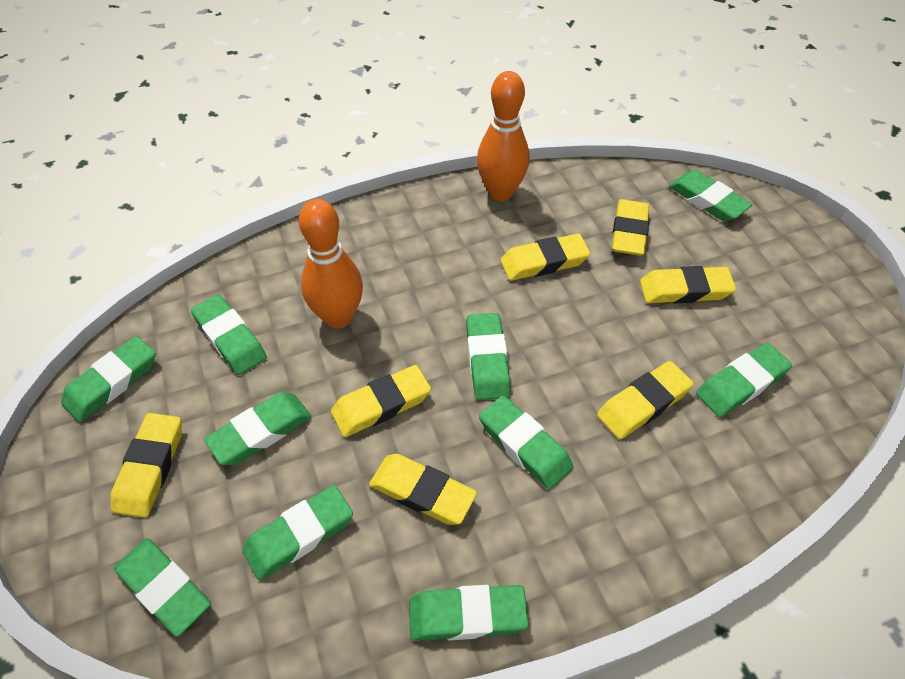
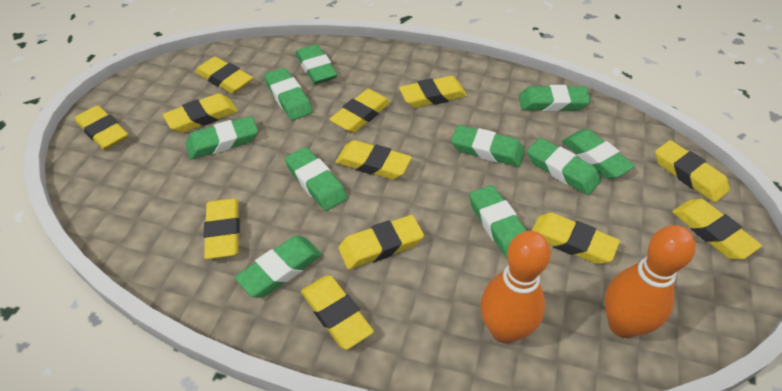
yellow eraser: [111,413,182,518] [331,365,431,437] [369,454,477,525] [501,234,590,281] [597,361,694,439] [612,199,649,256] [640,266,736,304] = 7 -> [75,105,128,150] [163,93,238,133] [195,57,253,94] [204,198,240,259] [301,275,374,350] [329,89,391,133] [336,140,412,180] [338,215,424,269] [399,76,467,108] [532,213,620,264] [655,140,730,202] [672,199,762,259] = 12

